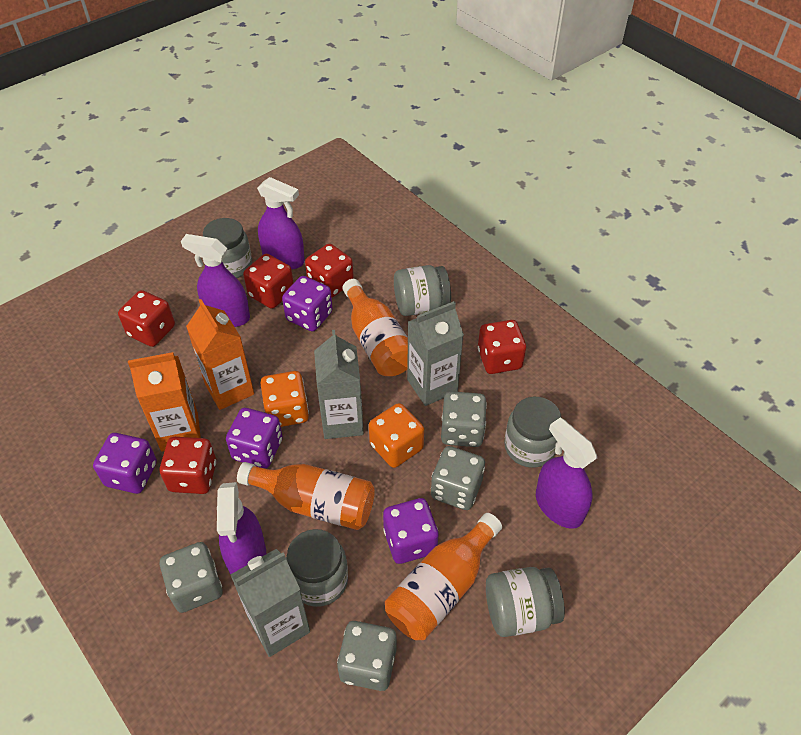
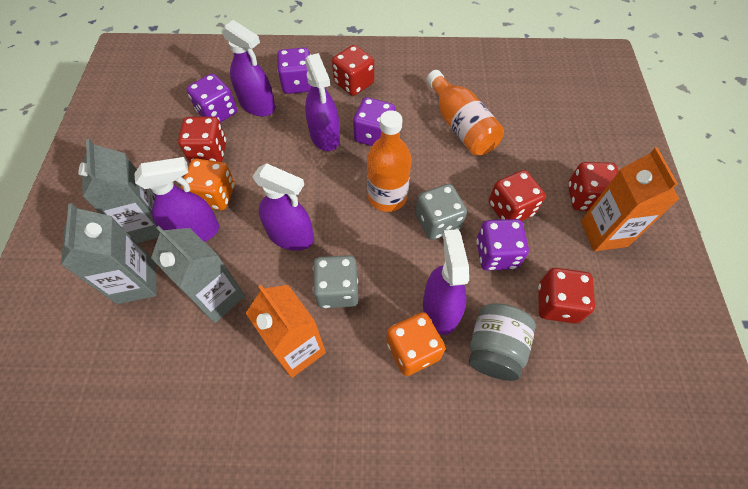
grey dice: [160,542,222,613] [337,621,397,691] [431,446,485,510] [441,391,487,447] = 4 -> [313,255,358,308] [415,184,467,240] = 2
grey jar: [203,218,252,278] [286,529,348,607] [394,265,451,316] [486,567,565,637] [504,397,561,468] = 5 -> [469,303,536,381] = 1
orange bottle: [237,462,375,530] [342,279,408,376] [385,513,502,640] = 3 -> [367,110,412,212] [427,70,504,155] = 2
purple spray bottle: [181,234,250,327] [217,482,266,574] [257,177,305,269] [536,417,597,529] = 4 -> [134,157,219,242] [221,20,275,116] [252,163,314,251] [305,53,340,151] [423,229,469,335] = 5

